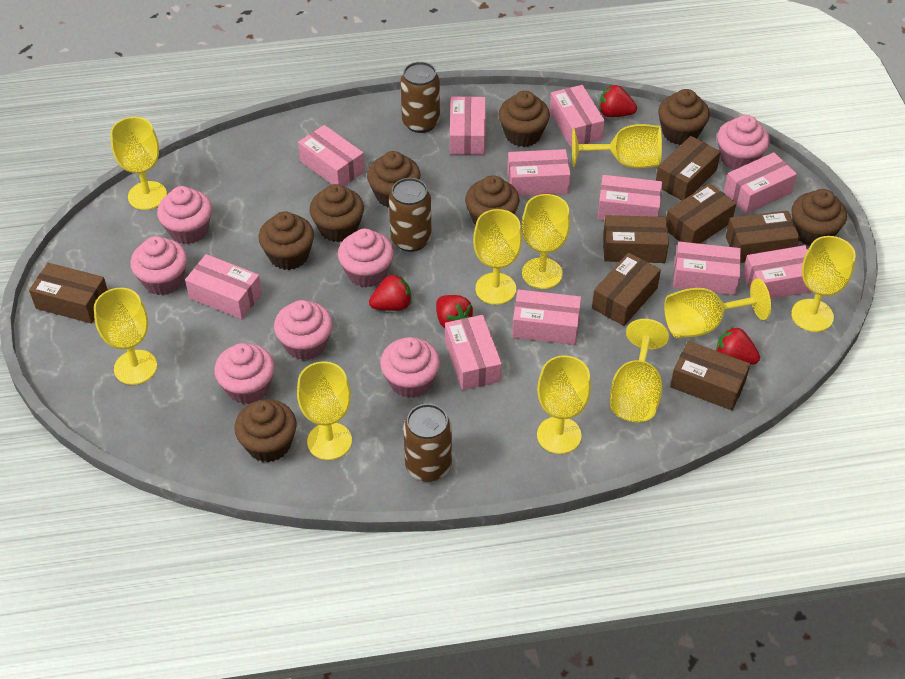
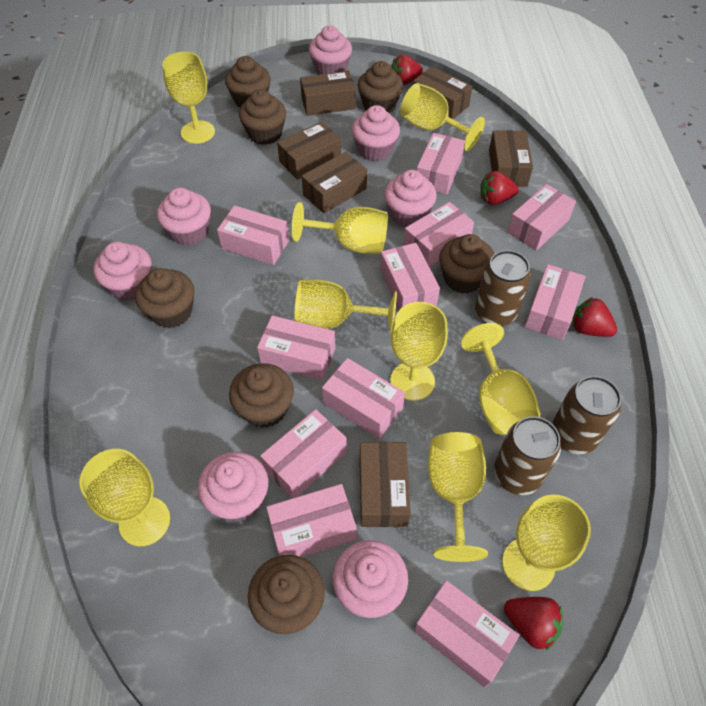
brown box: [29,263,108,323] [592,252,661,326] [603,215,669,263] [656,136,721,201] [667,183,736,244] [670,341,750,410] [726,211,800,263] = 7 -> [277,122,341,180] [300,71,356,116] [302,152,367,213] [360,442,411,527] [413,67,472,119] [489,130,533,187] = 6
brown cupcake: [234,399,297,462] [259,211,314,270] [309,184,364,242] [367,151,420,208] [465,175,519,226] [499,91,550,147] [658,89,710,145] [792,189,847,246] = 8 -> [135,268,195,328] [225,56,271,107] [229,363,294,428] [239,89,286,145] [248,555,325,634] [357,61,403,113] [439,234,494,293] = 7
yellow goblet: [94,288,157,385] [110,117,167,210] [297,361,352,460] [473,209,522,305] [522,194,570,289] [537,355,591,454] [572,124,662,168] [610,319,669,422] [664,278,771,338] [791,236,856,332] = 10 -> [80,449,170,546] [162,52,215,144] [292,202,388,254] [294,280,397,334] [390,302,448,401] [400,83,485,151] [428,432,488,562] [461,323,541,435] [502,495,591,591] = 9

